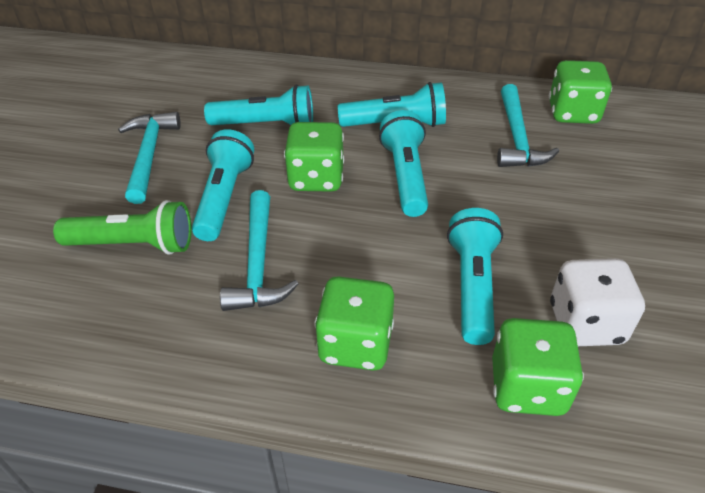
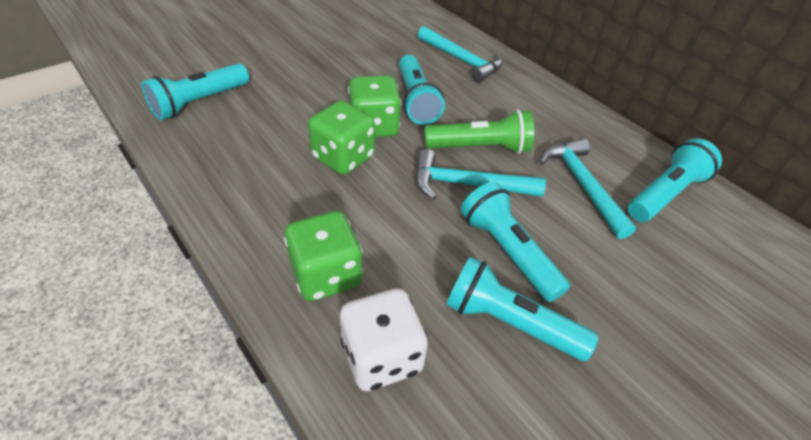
green dice: [284,122,344,192] [314,276,394,371] [492,318,584,416] [549,60,612,124] = 4 -> [284,211,363,301] [308,101,375,175] [348,75,402,137] = 3

